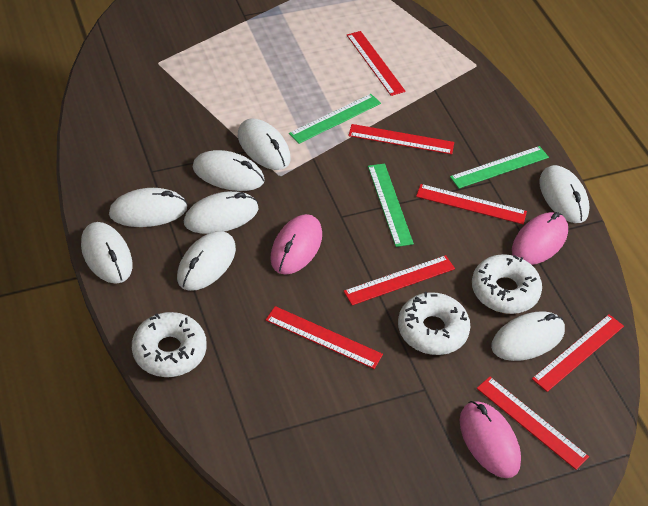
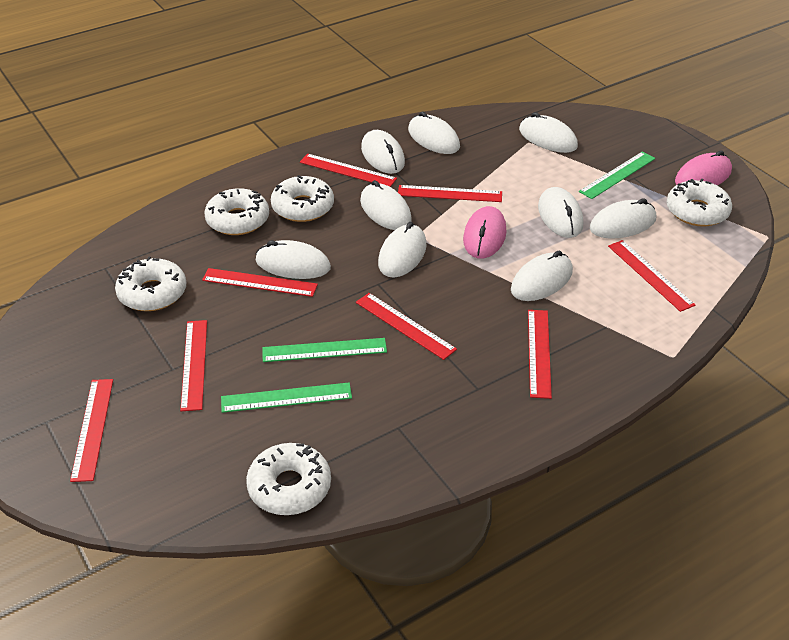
pink mouse: [270,214,322,275] [460,401,521,478] [512,212,568,265] = 3 -> [463,206,507,259] [675,150,732,186] = 2
red ruler: [266,306,383,369] [344,255,455,305] [347,31,406,96] [348,124,454,154] [416,184,527,224] [477,377,589,470] [532,314,624,392] = 7 -> [70,379,113,482] [180,320,207,411] [202,268,318,297] [300,154,397,187] [356,293,457,360] [398,185,502,202] [528,310,552,399] [608,240,695,312] = 8
white donut: [132,312,207,377] [398,292,470,355] [472,254,542,314] = 3 -> [115,256,186,311] [204,188,269,235] [246,443,331,515] [271,175,334,222] [667,179,732,227] = 5
white mouse: [81,222,132,284] [109,188,188,227] [177,231,236,291] [184,191,259,234] [193,150,264,191] [238,118,291,170] [491,311,565,361] [539,165,590,223] = 8 -> [256,240,331,279] [360,180,412,230] [361,130,405,174] [378,222,427,278] [408,111,460,154] [511,251,573,301] [519,112,578,153] [538,187,583,238] [590,199,656,238] = 9

